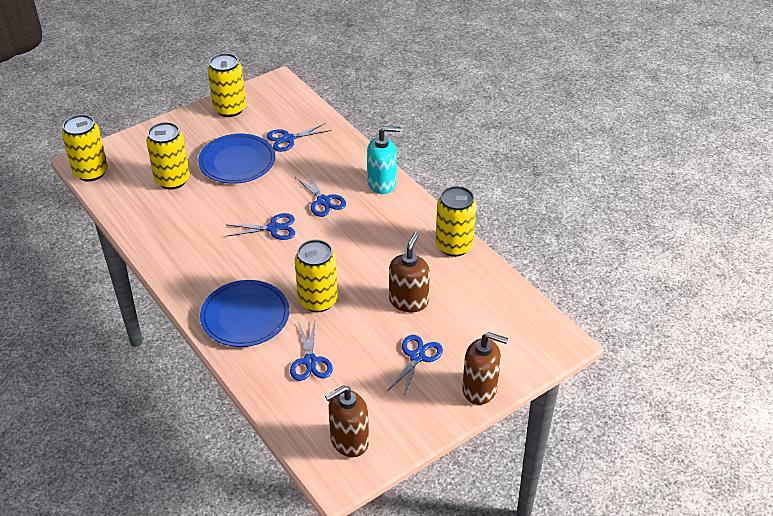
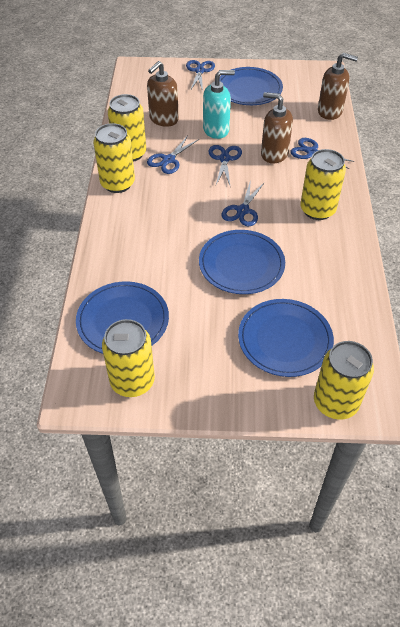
blue plate: [198,134,275,184] [200,280,289,347] = 2 -> [76,281,169,354] [199,230,285,294] [220,67,283,105] [238,299,334,377] = 4

